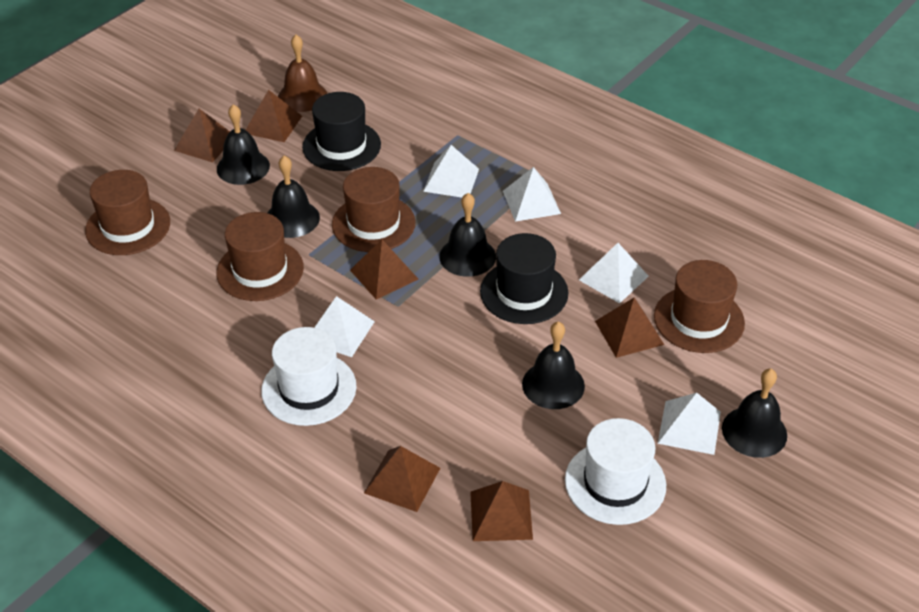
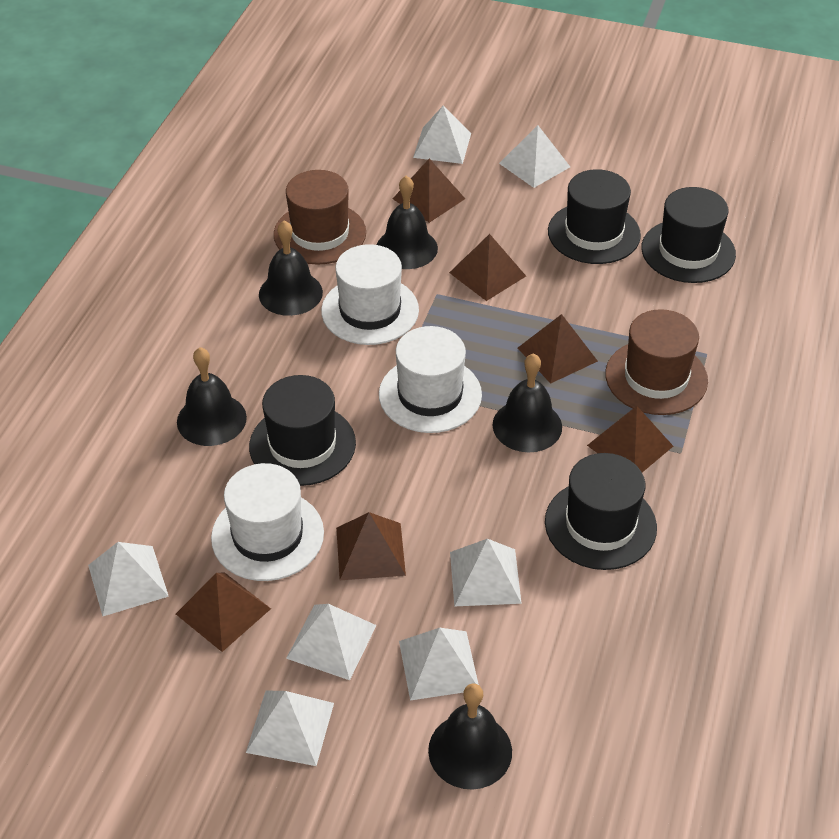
black hat: [302,92,381,171] [480,233,569,324] = 2 -> [249,375,356,486] [545,453,657,570] [548,169,641,264] [641,187,736,283] = 4
brown bell: [278,35,327,112] = 1 -> none = 0
brown hat: [85,170,170,255] [216,212,304,301] [332,167,416,252] [654,260,745,353] = 4 -> [274,170,366,265] [605,309,708,415] = 2
white hat: [261,327,357,426] [565,418,666,525] = 2 -> [211,463,324,581] [321,244,419,345] [379,326,482,433] = 3
white pyramid: [314,296,375,357] [423,145,479,198] [503,167,561,222] [579,243,649,304] [658,393,721,455] = 5 -> [88,542,169,616] [246,690,334,766] [286,604,377,680] [399,628,479,701] [413,106,471,164] [450,539,522,606] [499,125,570,188] = 7

